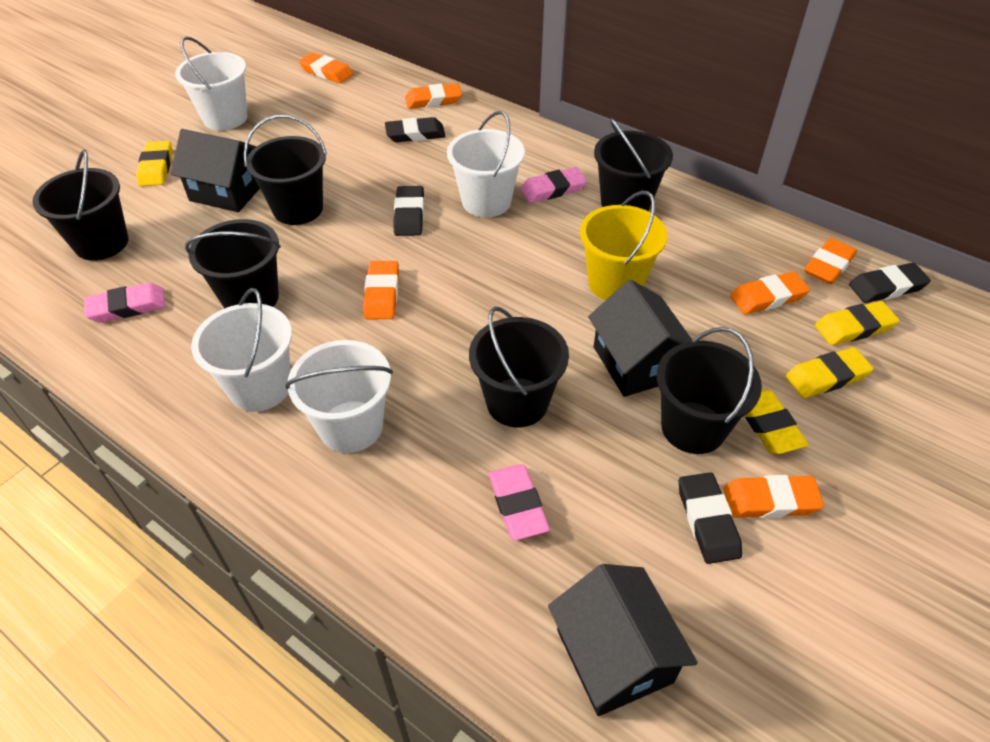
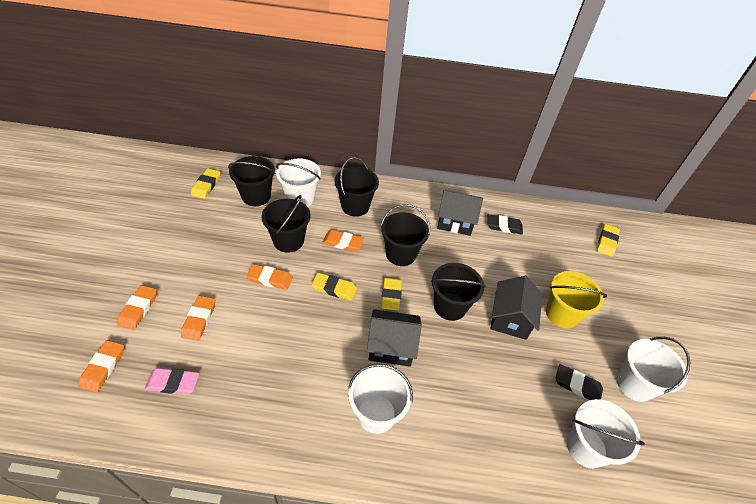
black bucket: [32,149,129,261] [185,219,281,309] [244,115,327,225] [469,306,569,427] [594,118,673,211] [657,327,762,454] = 6 -> [228,156,275,206] [261,195,311,253] [334,157,379,217] [381,204,430,266] [431,263,486,321] = 5
black eraser: [385,117,446,142] [393,186,424,236] [679,472,742,564] [849,263,931,303] = 4 -> [487,214,523,235] [555,364,603,400] = 2
orange eraser: [299,52,353,83] [363,261,399,319] [405,83,462,109] [723,475,824,518] [730,271,810,314] [804,238,857,284] = 6 -> [78,340,124,392] [117,285,157,330] [181,296,215,341] [246,264,293,290] [322,230,364,252] = 5
pink eraser: [84,283,165,323] [488,464,550,540] [520,167,587,203] = 3 -> [145,368,199,394] = 1

